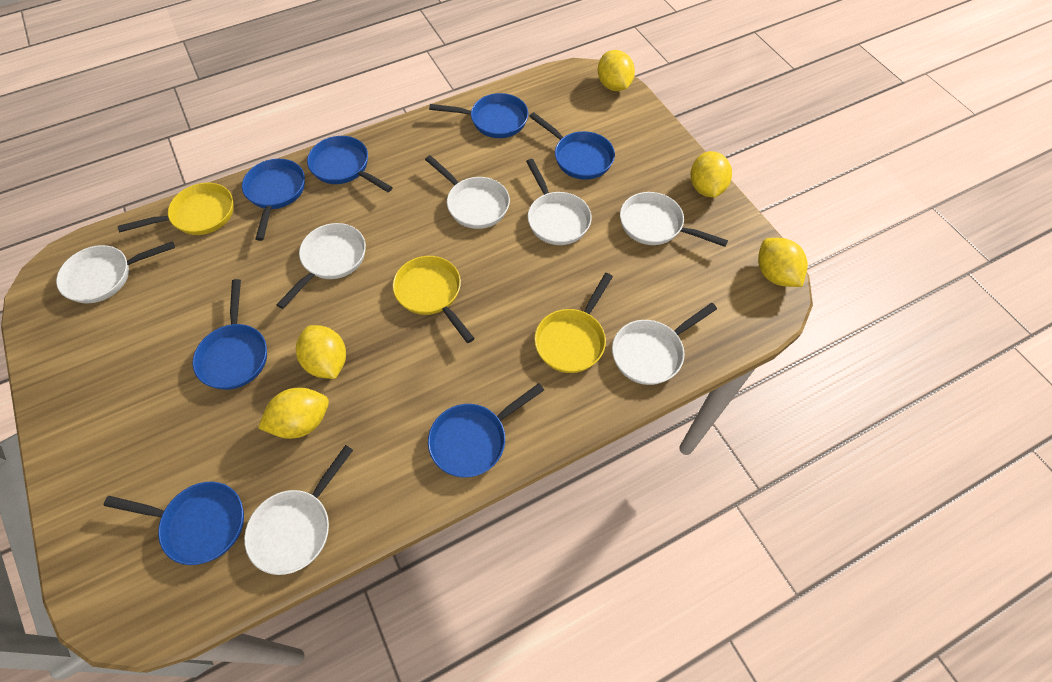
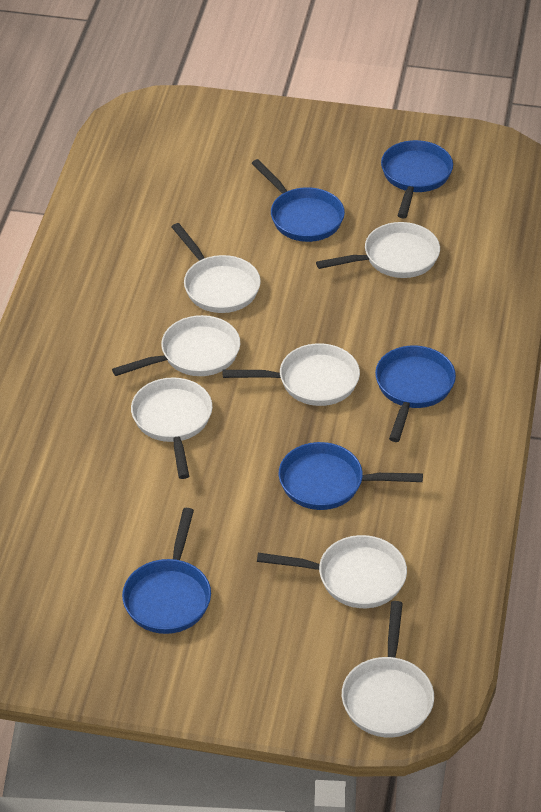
blue pan: [103,482,244,565] [193,279,267,390] [242,159,305,241] [307,136,393,192] [428,383,544,477] [429,93,528,138] [529,112,615,180] = 7 -> [122,508,211,634] [251,159,345,242] [279,442,423,510] [375,346,456,442] [381,140,453,219] = 5
yellow lemon: [258,387,329,439] [296,325,346,379] [598,50,635,91] [690,151,732,198] [758,238,808,287] = 5 -> none = 0
yellow pan: [118,183,234,235] [393,256,475,343] [534,273,613,373] = 3 -> none = 0

